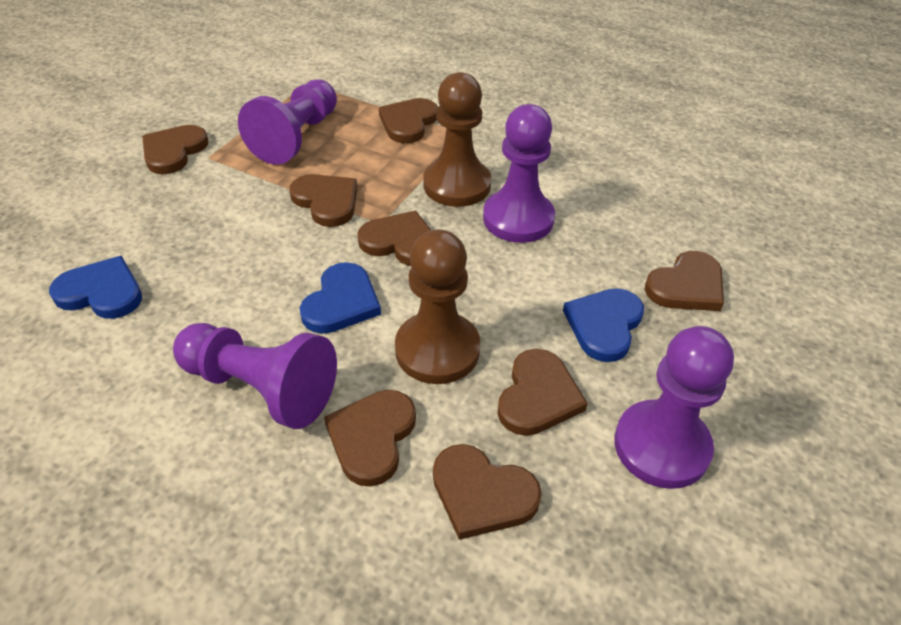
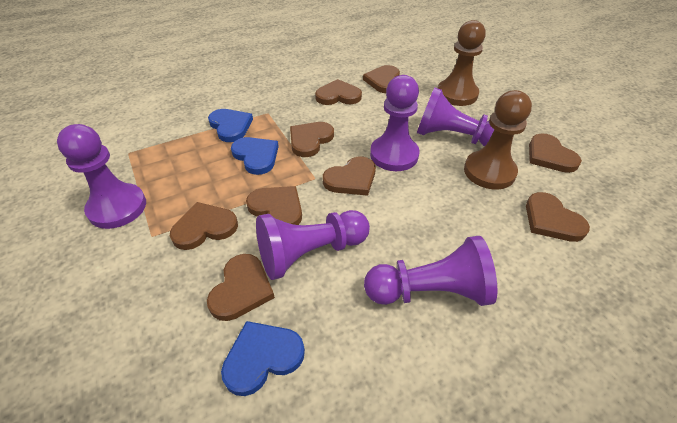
brown heart: [142,125,208,174] [289,174,357,227] [324,390,416,487] [357,211,431,266] [379,98,438,143] [433,444,542,540] [497,349,588,436] [645,251,724,311] = 8 -> [170,202,238,250] [207,254,275,321] [246,186,302,225] [290,122,334,157] [315,79,362,105] [323,157,376,196] [363,65,400,93] [526,192,590,242] [529,133,582,173] = 9
purple pawn: [173,323,337,429] [238,80,337,165] [483,104,555,243] [614,326,734,489] = 4 -> [57,124,146,229] [256,210,370,280] [364,236,497,306] [370,75,419,171] [417,87,495,146] = 5

